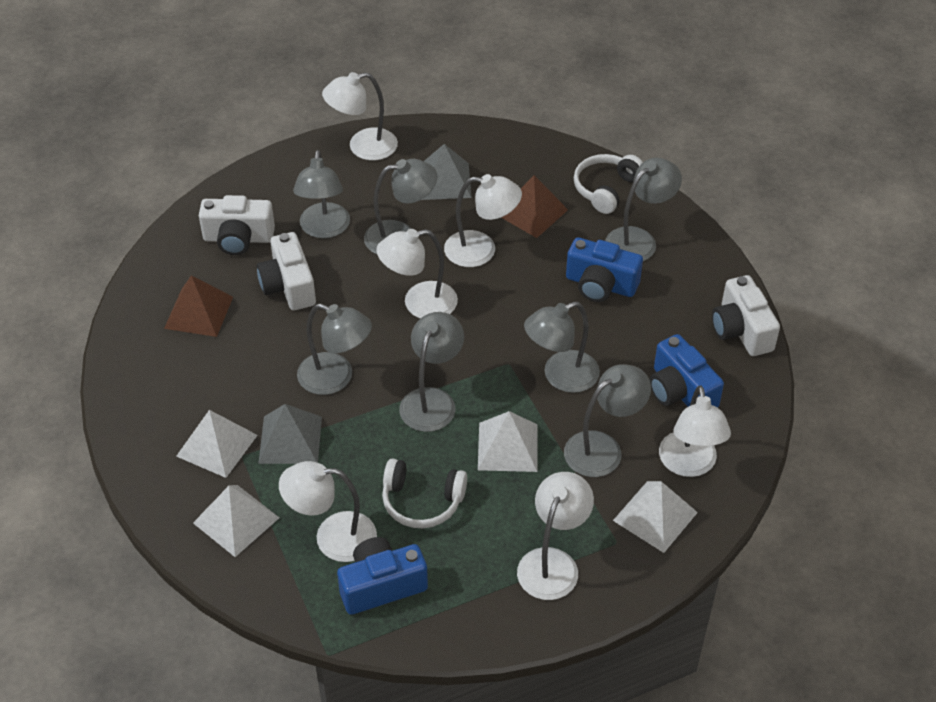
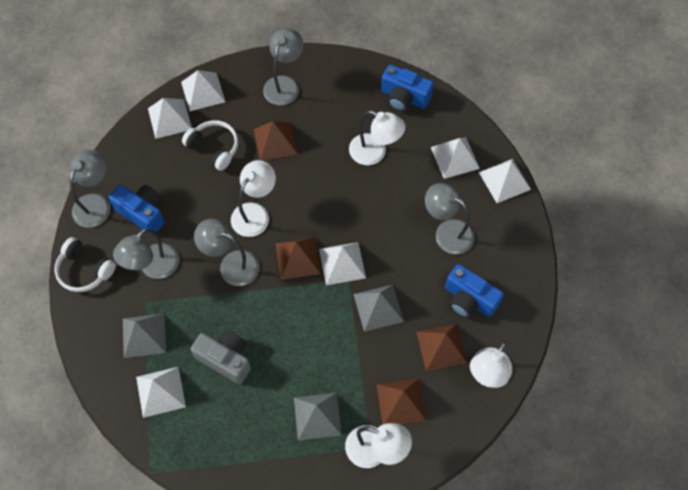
brown pyramid: [164,276,233,337] [501,175,568,238] = 2 -> [254,121,298,161] [275,238,321,280] [376,379,426,424] [416,324,467,371] = 4
grey camera: none = 0 -> [190,330,251,384] = 1
grey lamp: [293,150,350,238] [297,303,372,395] [364,159,437,254] [399,312,464,432] [524,301,600,393] [564,364,651,477] [605,158,682,261] = 7 -> [70,149,110,228] [113,228,179,279] [194,219,260,286] [263,28,304,106] [425,183,475,254] = 5
grey pyramid: [258,404,322,464] [422,144,472,200] = 2 -> [123,314,166,358] [294,393,342,440] [353,285,404,332] = 3
white camera: [199,195,275,255] [257,232,316,310] [712,275,780,356] = 3 -> none = 0
white lamp: [279,461,377,562] [322,72,398,161] [376,229,458,319] [444,174,522,267] [517,472,594,600] [659,385,731,477] = 6 -> [231,160,276,237] [345,423,412,468] [349,111,405,165] [470,341,512,388] = 4
white pyramid: [176,410,258,478] [193,485,279,557] [478,411,537,472] [613,481,698,553] = 4 -> [136,367,186,418] [148,98,192,139] [181,70,225,111] [319,242,366,285] [431,137,480,179] [479,159,531,203] = 6

